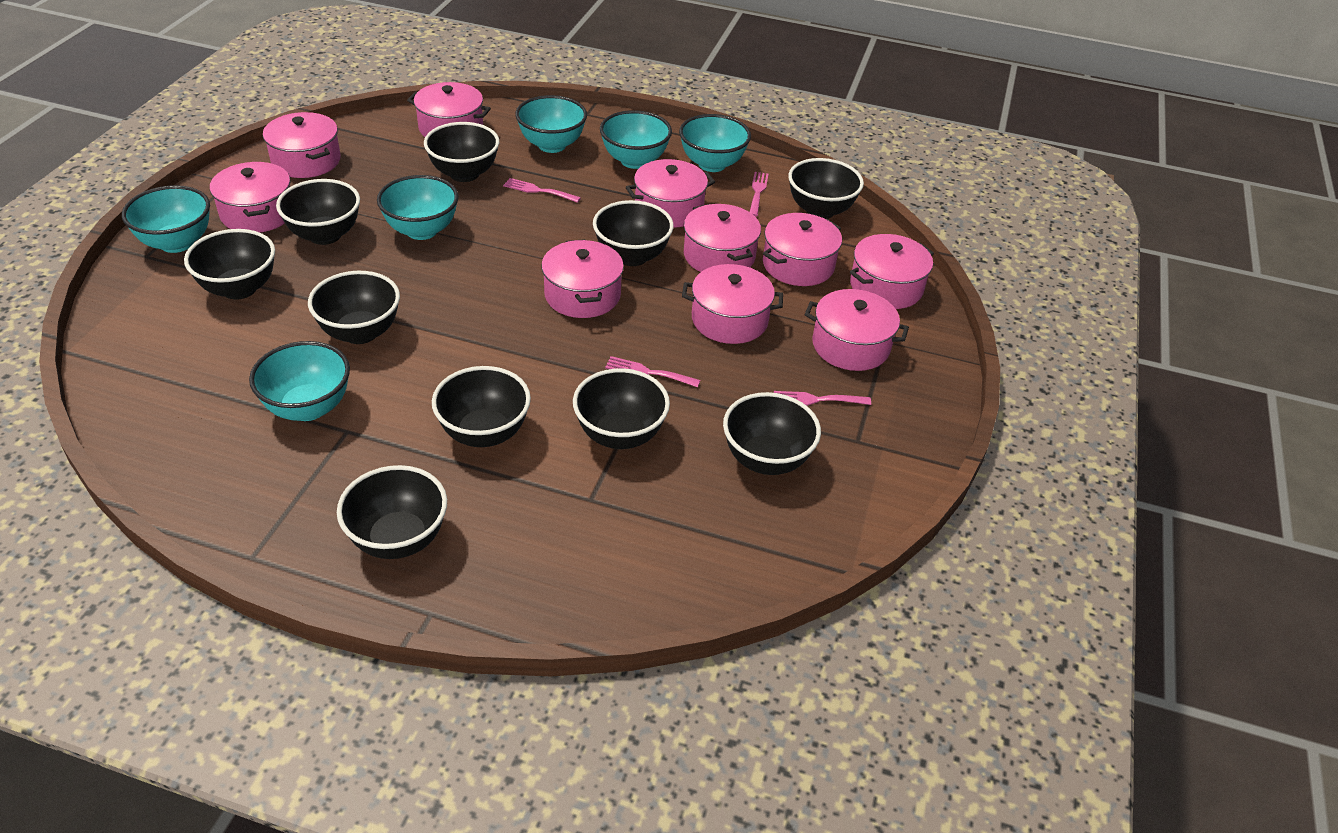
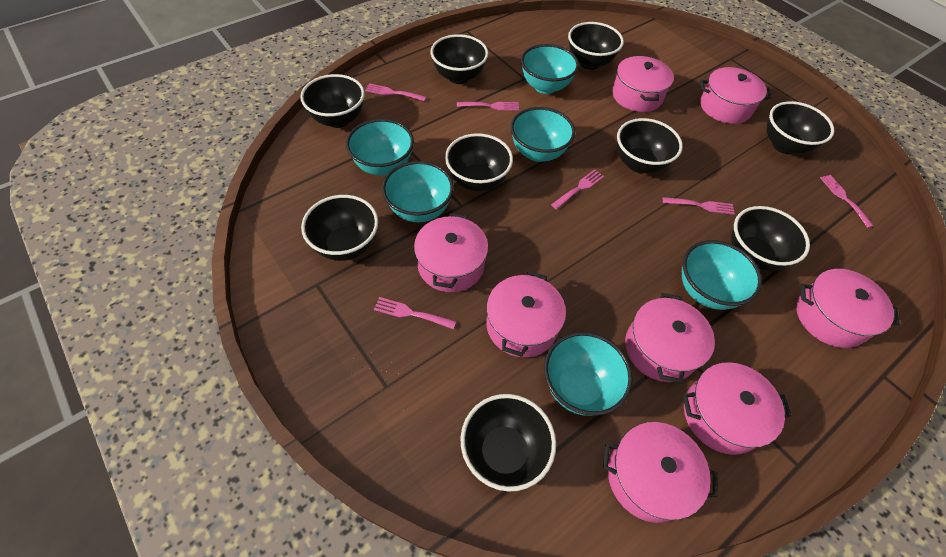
black bowl: [184,229,275,300] [276,179,360,245] [308,271,400,344] [337,465,447,559] [424,122,499,182] [432,366,531,447] [573,368,670,449] [593,200,674,266] [723,392,821,475] [788,158,864,219] = 10 -> [300,74,365,128] [301,195,378,261] [430,34,488,84] [445,133,513,191] [460,394,556,491] [568,22,624,70] [617,118,683,173] [731,206,810,271] [767,101,834,154] = 9
pink fork: [503,178,581,203] [605,356,700,387] [750,172,769,217] [774,391,871,406] = 4 -> [365,83,426,101] [374,297,456,329] [457,102,519,111] [551,169,604,209] [663,197,735,215] [820,175,874,228] = 6
pink pot: [210,162,291,233] [263,112,341,178] [407,82,491,137] [541,239,624,318] [626,159,715,228] [682,264,783,344] [684,204,761,272] [763,213,842,286] [805,289,909,371] [850,234,934,309] = 10 -> [414,213,488,292] [486,271,566,357] [603,422,718,523] [612,56,674,112] [625,293,715,383] [682,362,792,455] [700,67,772,124] [796,269,900,348] = 8

